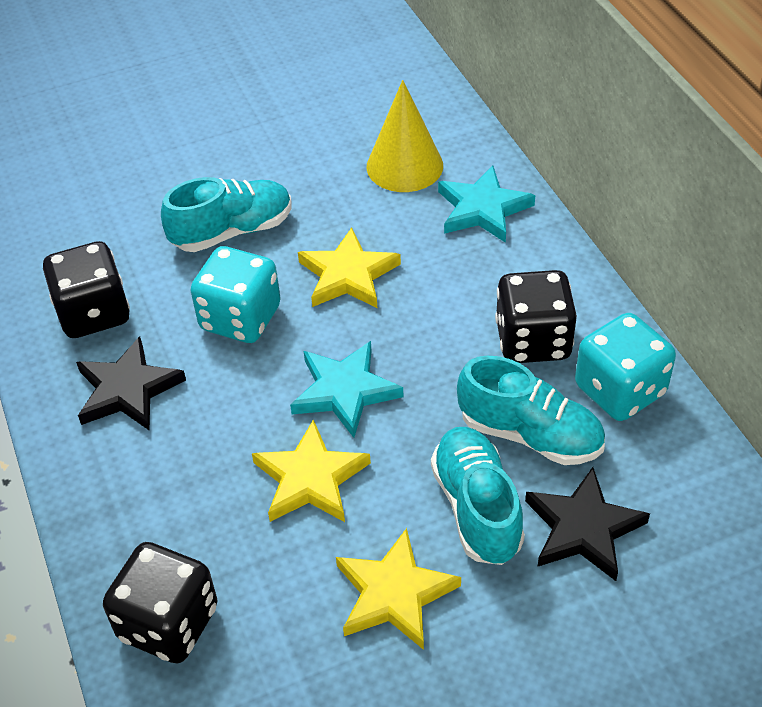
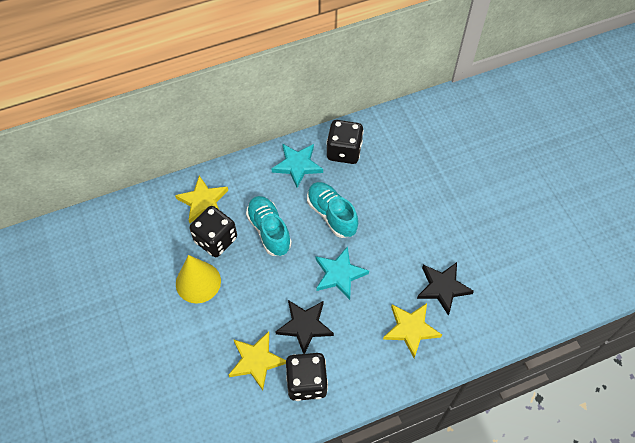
turquoise dice: [191,246,281,343] [575,313,676,421] = 2 -> none = 0
turquoise shoe: [161,177,291,252] [431,427,525,565] [457,356,605,465] = 3 -> [246,196,292,256] [307,182,358,238] = 2

